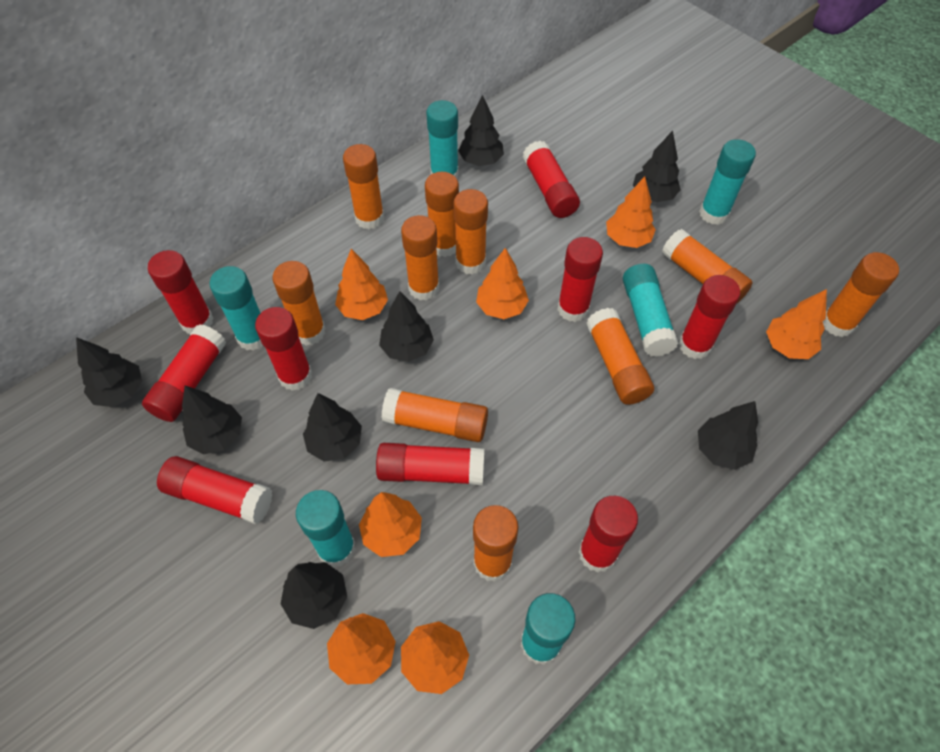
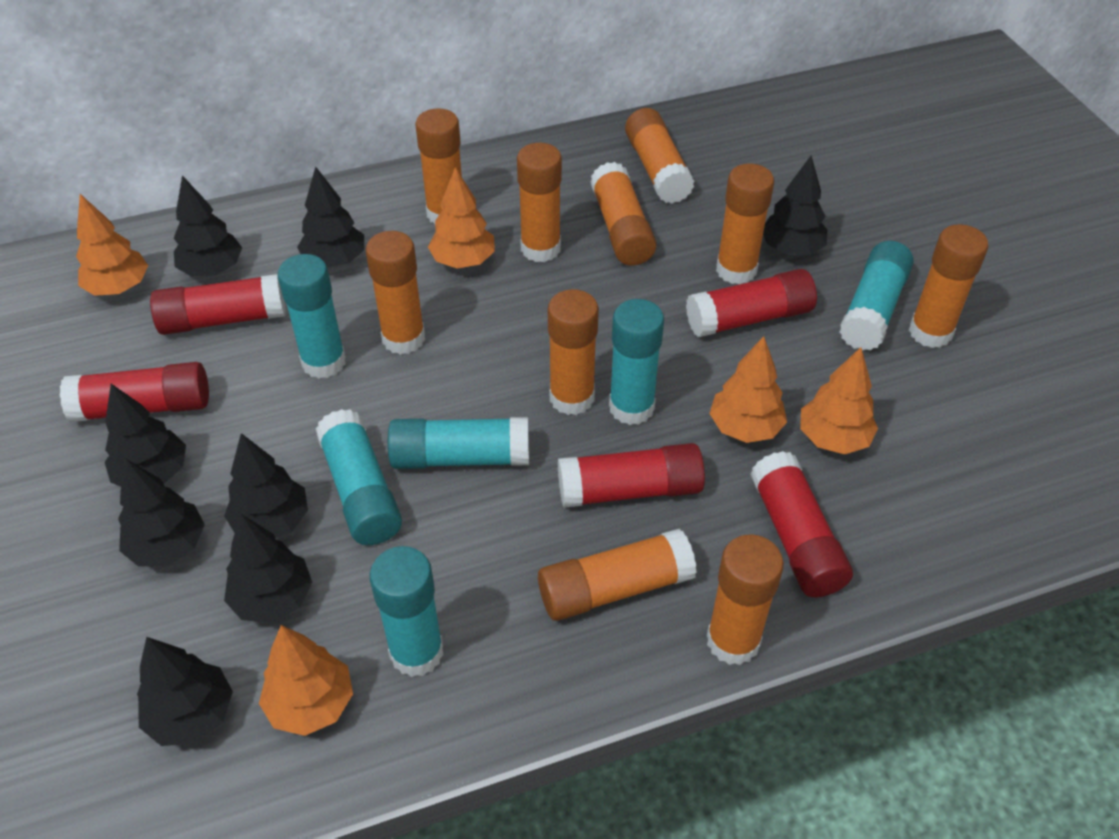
orange tree: [327,613,396,684] [335,249,388,320] [359,492,422,557] [401,621,469,694] [476,248,529,319] [606,176,656,248] [766,289,827,359] = 7 -> [76,194,148,296] [259,625,353,736] [428,167,495,269] [709,336,787,443] [800,347,878,454] = 5
red glue stick: [142,324,226,422] [148,250,214,334] [157,456,272,524] [255,307,312,391] [376,443,484,485] [522,141,580,218] [557,237,603,322] [579,496,638,573] [679,275,740,359] = 9 -> [60,362,209,422] [150,274,286,335] [558,443,705,508] [686,269,817,337] [750,451,853,597] = 5

